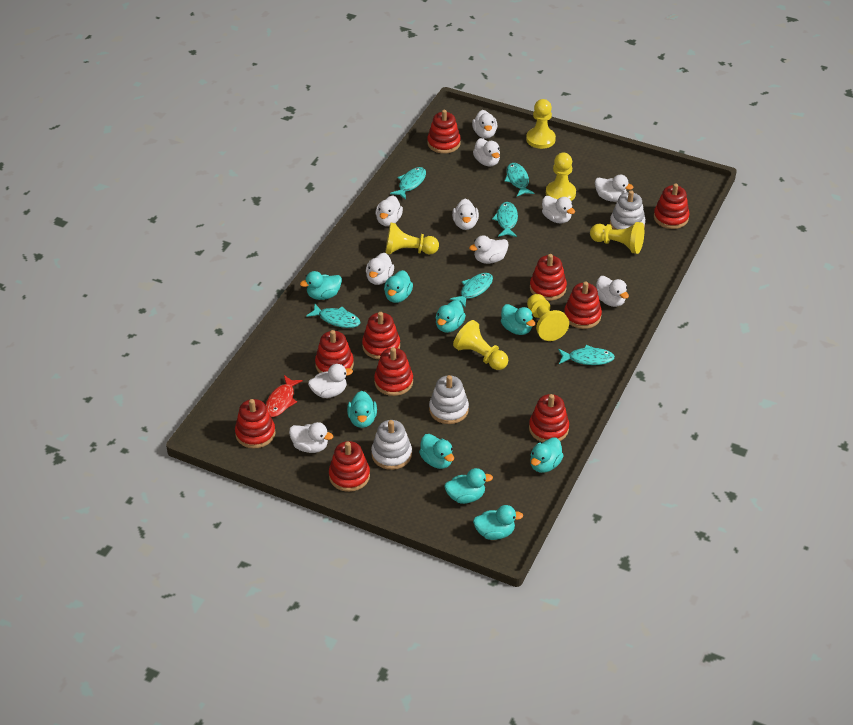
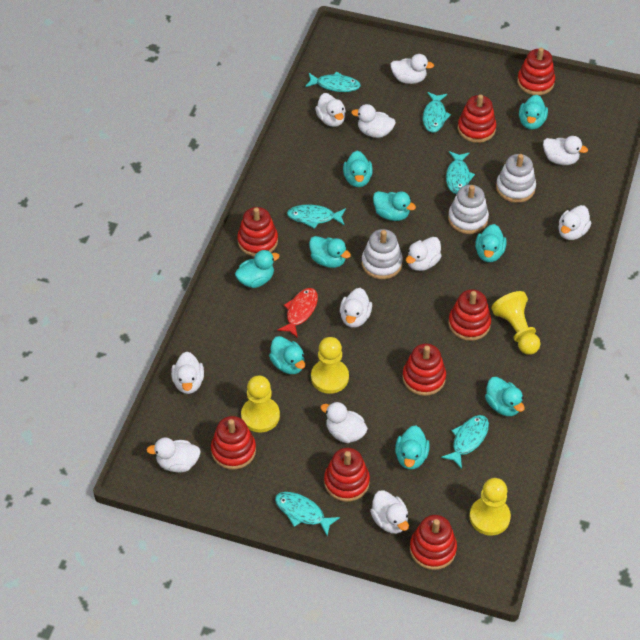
red stacking toy: [235,399,275,449] [315,330,354,373] [329,441,370,492] [362,312,400,359] [374,347,413,396] [427,110,461,154] [529,394,569,442] [530,254,567,301] [564,282,602,329] [654,183,689,229] = 10 -> [211,416,256,470] [237,207,278,256] [324,448,370,502] [402,343,446,396] [410,515,457,570] [449,289,491,341] [458,94,496,143] [517,48,555,95] = 8
yellow pawn: [385,223,439,254] [453,320,508,370] [526,99,556,149] [527,294,569,341] [546,153,576,201] [590,222,644,254] = 6 -> [241,376,280,433] [311,337,349,394] [470,478,511,535] [491,291,540,355] = 4

